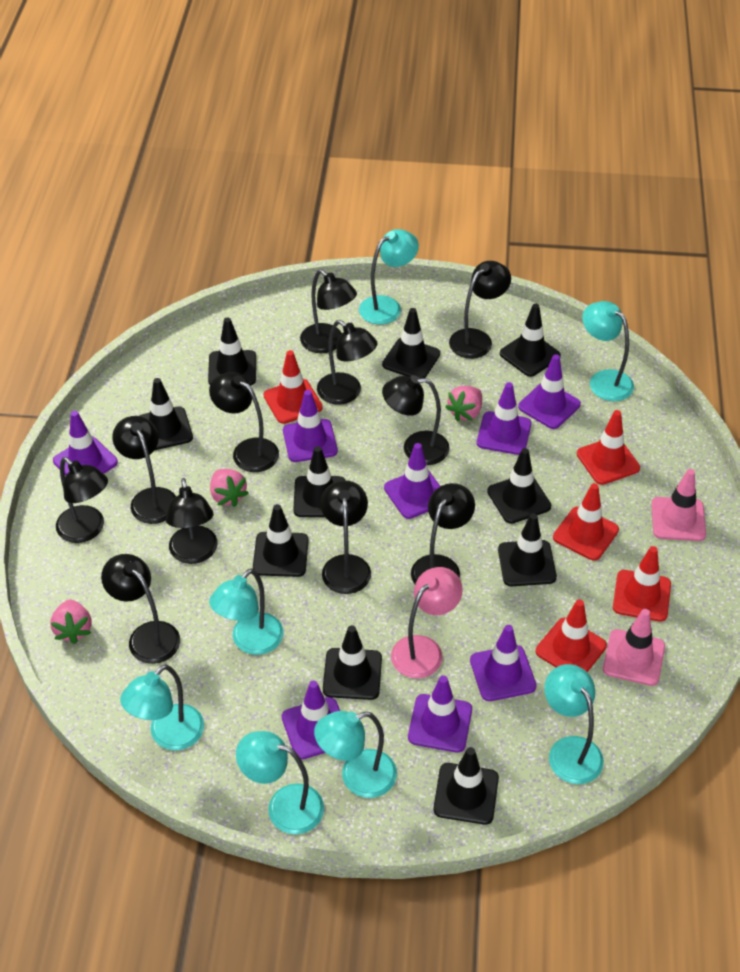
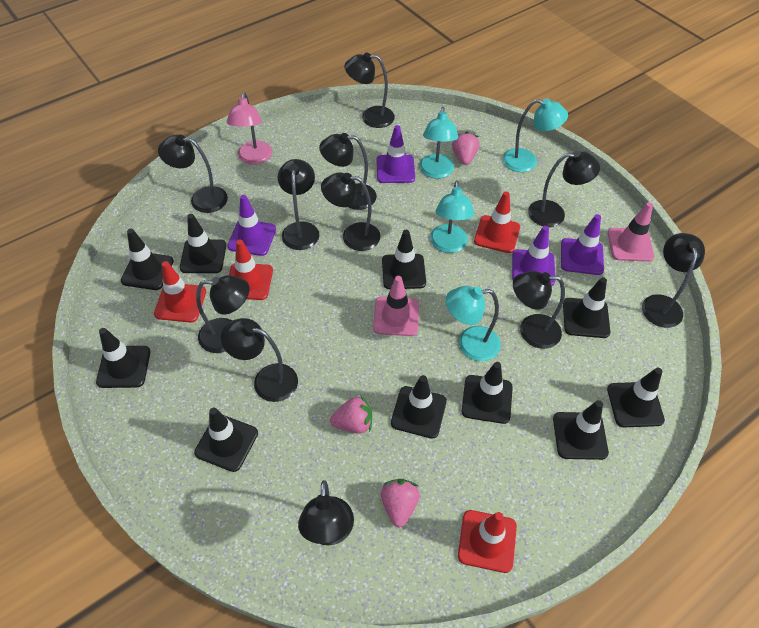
purple traffic cone: [53,411,118,475] [282,681,340,760] [283,390,338,462] [384,443,440,519] [408,675,472,753] [470,625,536,701] [477,382,532,455] [518,354,581,429] = 8 -> [227,195,276,256] [377,125,415,183] [512,226,555,286] [561,214,604,275] = 4
red traffic cone: [264,350,323,424] [536,599,607,672] [553,483,619,561] [577,410,640,485] [613,546,671,622] = 5 -> [154,261,206,323] [229,240,273,300] [458,510,517,573] [474,191,520,253] = 4
turquoise lamp: [120,664,204,750] [209,569,284,655] [236,731,324,834] [314,711,397,798] [359,229,419,324] [544,664,604,784] [583,301,634,401] = 7 -> [419,107,458,179] [430,181,474,253] [445,286,501,361] [503,98,568,172] = 4

